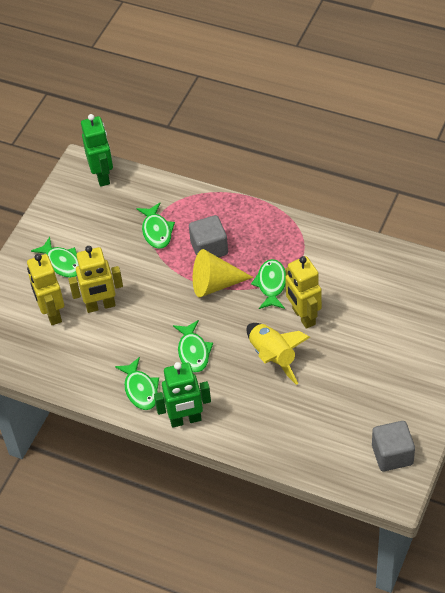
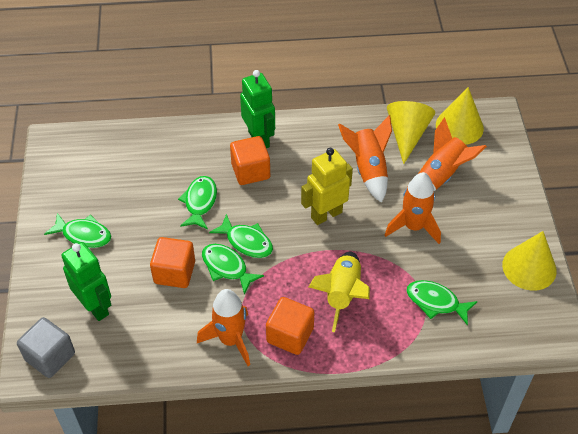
grey cube: [189,215,228,257] [372,421,415,471] = 2 -> [17,317,75,378] = 1
orange cube: none = 0 -> [150,237,195,288] [230,136,270,185] [266,297,315,355] = 3
orange rocket: none = 0 -> [197,289,250,366] [338,115,392,203] [385,172,441,244] [418,117,487,191] = 4
yellow cone: [193,249,253,297] = 1 -> [387,101,435,164] [436,87,484,145] [502,231,557,291] = 3
yellow robot: [27,254,64,325] [68,246,123,313] [285,256,322,329] = 3 -> [301,148,353,225] = 1

